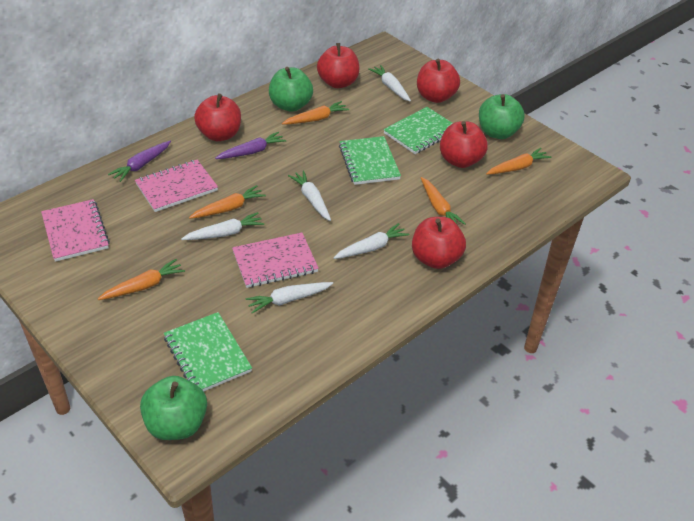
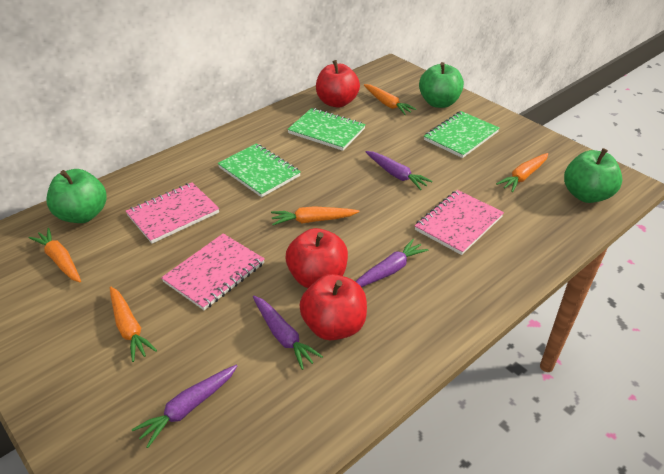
purple carrot: [108,141,171,182] [215,132,286,159] = 2 -> [132,365,237,448] [253,296,323,370] [356,239,429,287] [366,151,432,190] = 4
red apple: [194,93,241,141] [317,43,360,88] [412,217,466,269] [417,59,460,103] [440,121,488,168] = 5 -> [286,228,348,288] [299,274,367,340] [316,60,360,108] = 3
white carrot: [181,212,264,240] [246,282,333,314] [288,170,331,221] [334,223,410,259] [368,65,411,102] = 5 -> none = 0

